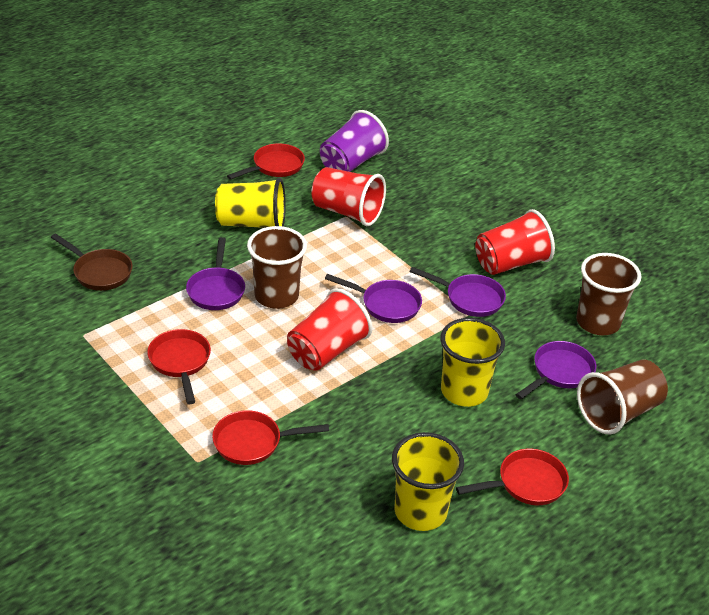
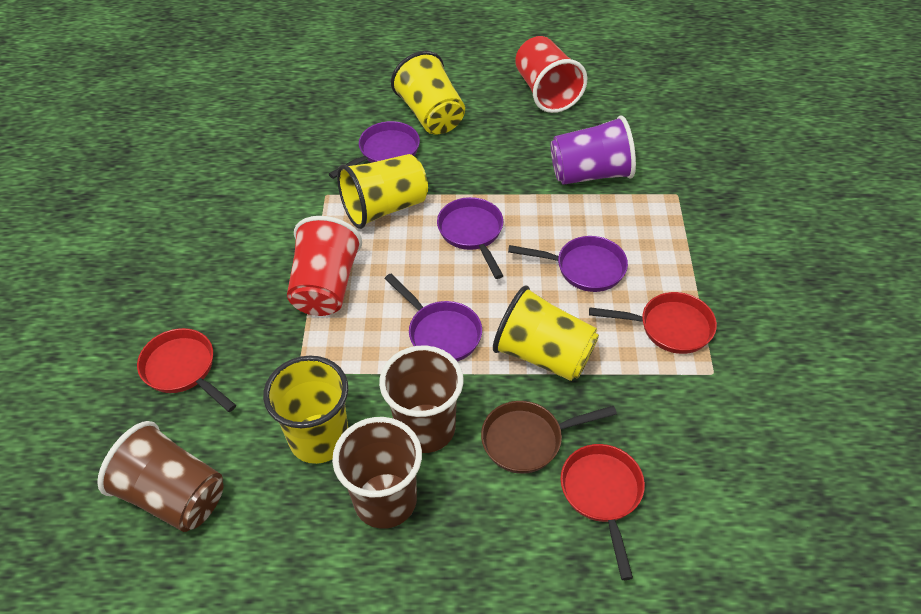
red cup: [287,288,372,371] [311,167,386,226] [475,209,555,275] = 3 -> [287,216,362,316] [515,36,587,113] = 2
red pan: [147,329,211,404] [212,410,329,465] [227,143,305,180] [456,449,569,505] = 4 -> [137,328,236,412] [560,444,645,580] [589,292,717,354] = 3
yellow cup: [215,178,286,228] [392,432,464,531] [440,318,505,407] = 3 -> [263,356,348,464] [337,154,428,229] [391,51,465,135] [493,285,599,381] = 4

